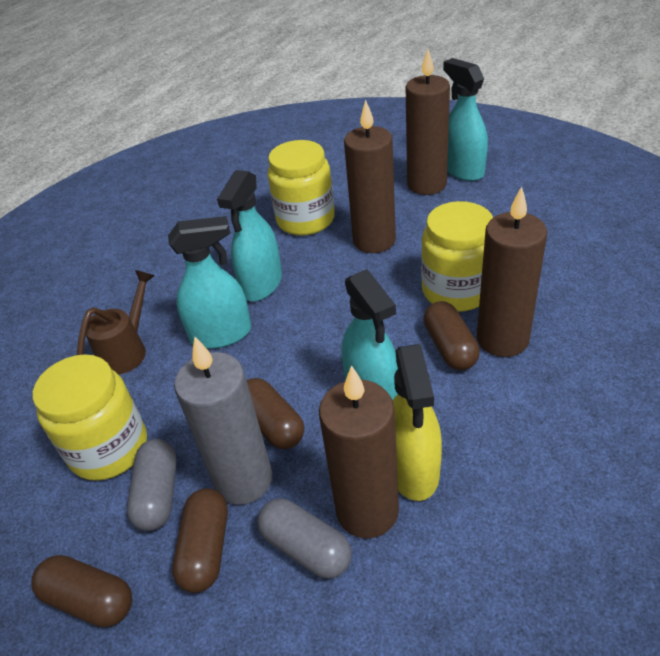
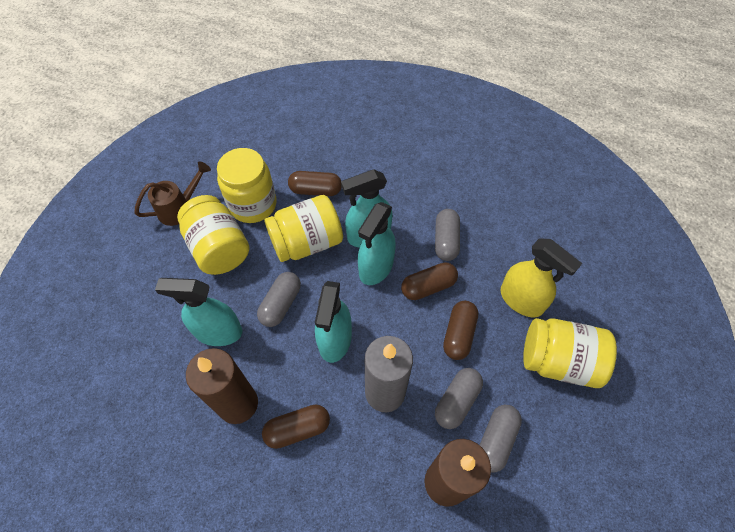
brown candle: [319,365,399,539] [344,100,396,253] [406,49,450,195] [477,186,547,357] = 4 -> [186,348,258,424] [424,439,491,507] = 2
grey capsule: [127,439,177,531] [257,498,352,579] = 2 -> [257,272,301,327] [435,209,460,261] [435,368,483,429] [480,405,522,473] = 4
yellow jar: [33,354,147,481] [267,140,335,236] [421,201,493,312] = 3 -> [177,195,249,275] [217,148,277,223] [264,195,343,262] [523,318,617,388] = 4

